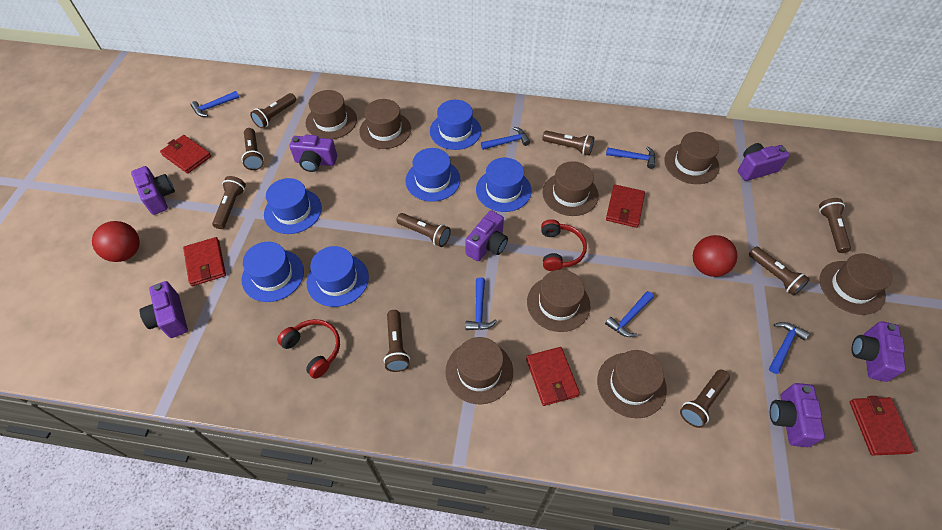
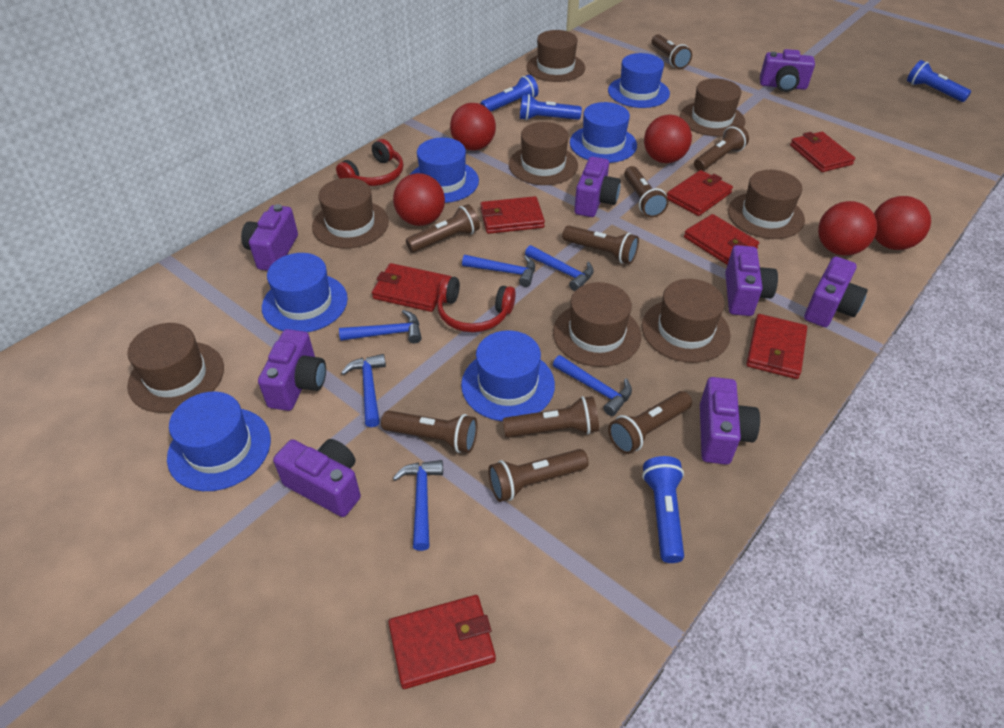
blue flashlight: none = 0 -> [480,75,538,111] [520,94,582,121] [642,456,684,563] [907,60,971,102] = 4
purple camera: [131,166,175,215] [140,281,188,338] [289,135,337,172] [465,210,508,261] [738,143,790,181] [770,383,825,447] [852,321,906,382] = 7 -> [241,204,298,271] [258,329,326,411] [273,439,361,517] [574,157,621,217] [700,377,760,465] [725,245,778,316] [760,49,815,92] [804,256,868,327] = 8
red ball: [92,221,140,262] [693,235,738,277] = 2 -> [393,173,445,226] [450,103,496,151] [644,114,692,163] [818,201,877,256] [874,196,931,250] = 5
red wallet: [160,135,211,174] [183,237,226,286] [526,347,580,406] [606,185,645,228] [850,396,915,455] = 5 -> [372,263,447,312] [388,595,496,689] [480,196,545,234] [667,170,733,216] [684,214,759,265] [746,314,807,379] [790,132,855,172] = 7

